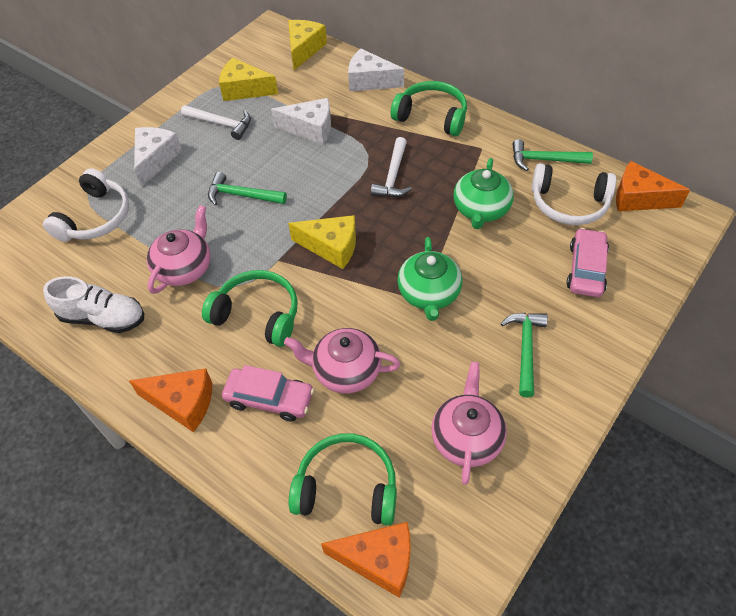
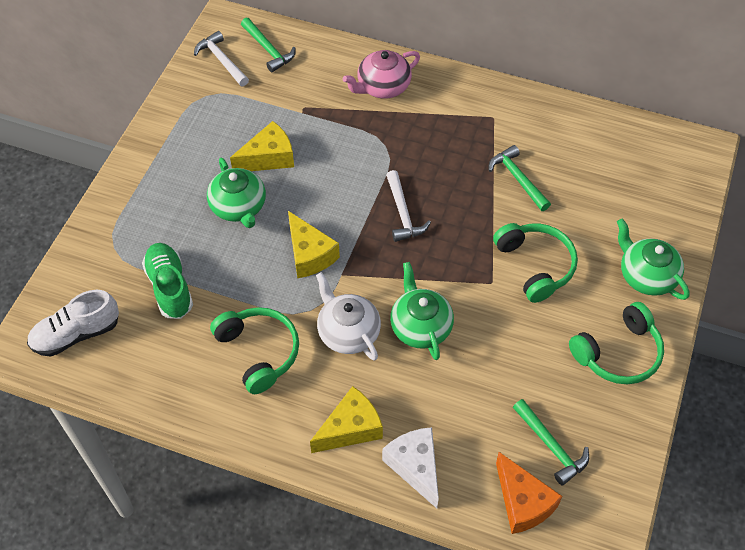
green shoe: none = 0 -> [142,243,193,319] = 1
green teapot: [397,237,462,321] [454,158,514,229] = 2 -> [207,158,266,228] [390,262,454,360] [617,218,690,300] = 3
orange cheese: [129,368,212,432] [321,522,411,598] [616,161,690,211] = 3 -> [496,452,562,534] = 1
pink car: [222,365,314,422] [566,228,609,297] = 2 -> none = 0
pink teapot: [147,205,211,294] [284,328,400,393] [431,362,507,485] = 3 -> [343,50,420,99] = 1
white cheese: [134,127,182,187] [271,98,331,145] [348,48,404,91] = 3 -> [382,427,439,508] = 1
white headphones: [43,168,129,242] [532,163,616,225] = 2 -> none = 0
white teapot: none = 0 -> [316,272,381,361] = 1

